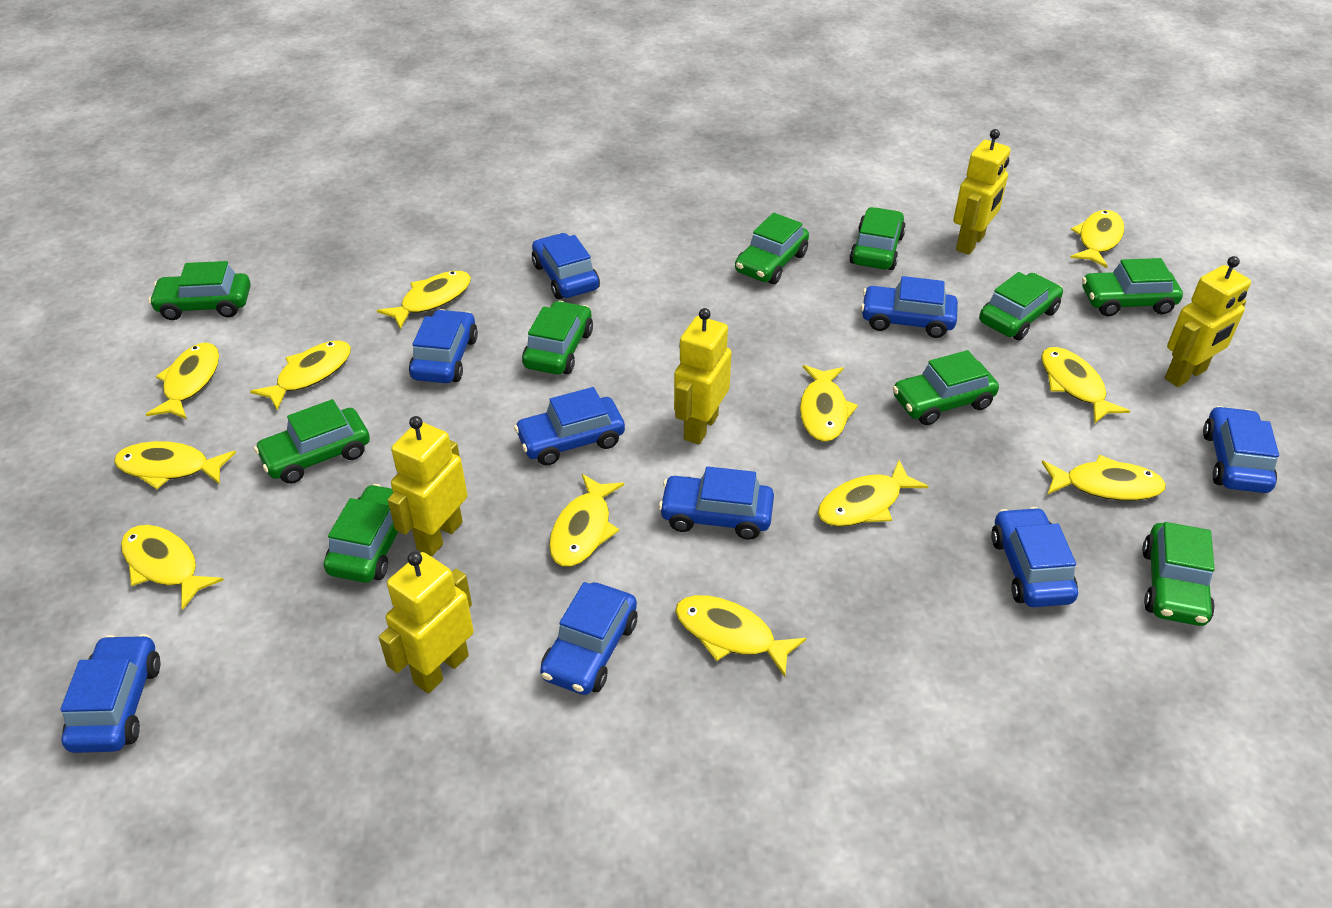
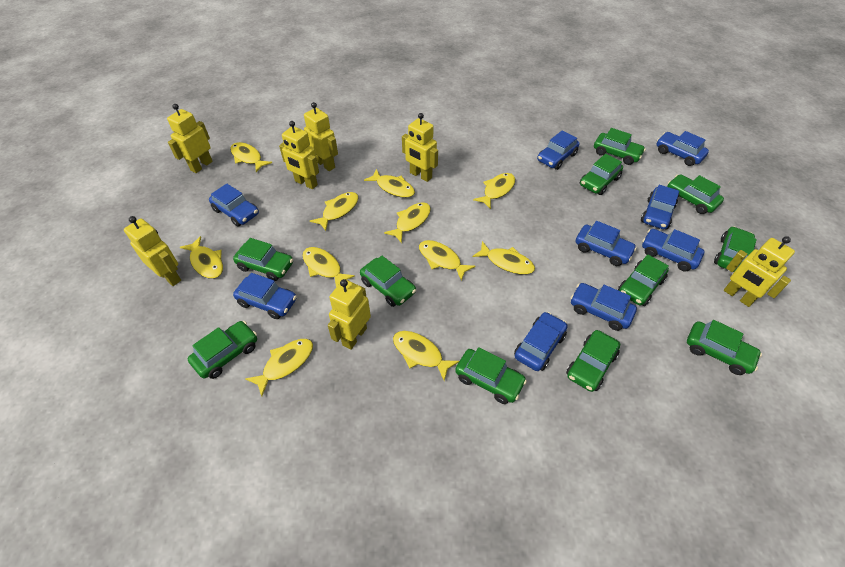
green car: [149,261,251,320] [254,399,370,484] [323,484,398,583] [522,301,593,374] [735,213,809,284] [849,207,906,270] [893,350,999,425] [979,272,1063,340] [1082,258,1183,316] [1142,522,1215,626] = 10 -> [188,321,257,379] [233,238,293,281] [360,256,416,307] [455,347,527,404] [566,330,620,392] [580,154,623,195] [594,128,646,165] [618,254,669,306] [667,174,724,214] [687,320,762,375] [714,226,757,272] = 11
yellow fish: [114,441,236,489] [121,525,224,610] [146,343,219,419] [250,340,351,410] [377,271,471,329] [549,474,624,567] [675,595,806,677] [800,365,858,442] [818,460,928,527] [1041,347,1130,423] [1041,455,1166,501] [1070,210,1124,268] = 12 -> [180,236,223,279] [230,142,272,172] [245,339,313,397] [302,247,355,287] [310,192,359,231] [364,169,415,198] [384,202,431,243] [393,331,459,381] [419,240,476,281] [473,173,515,209] [473,241,535,275] = 11
yellow robot: [379,551,474,694] [388,416,468,556] [674,308,732,445] [953,129,1011,255] [1165,256,1251,387] = 5 -> [124,216,181,286] [167,104,213,173] [279,121,319,189] [304,102,338,171] [328,279,371,350] [402,113,438,182] [724,236,795,307] = 7

